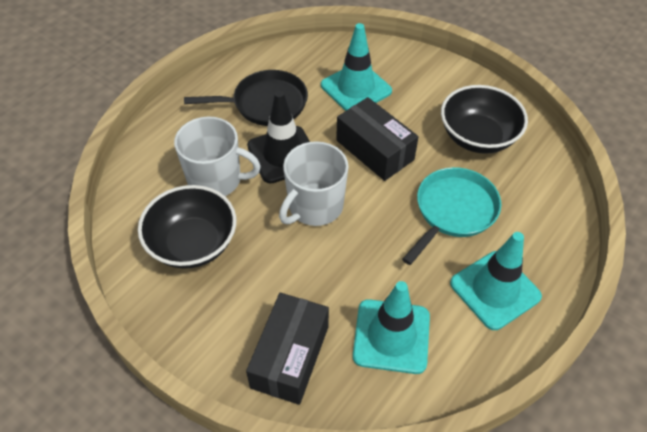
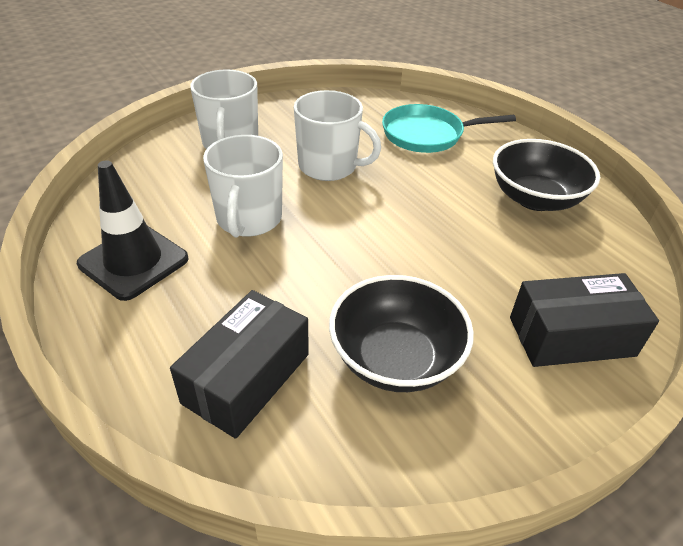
black pan: [184,70,308,126] = 1 -> none = 0
turquoise traffic cone: [321,23,392,111] [353,281,430,374] [450,232,542,330] = 3 -> none = 0
white mug: [174,117,261,196] [279,141,349,226] = 2 -> [190,69,258,149] [203,135,283,237] [294,90,381,181] = 3

